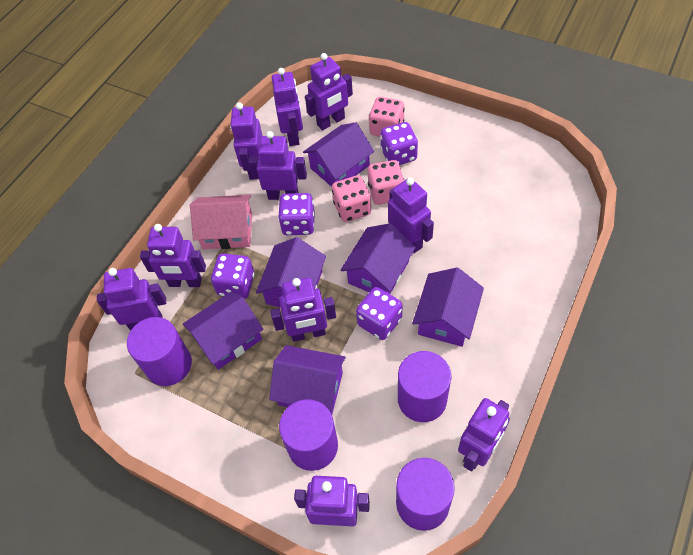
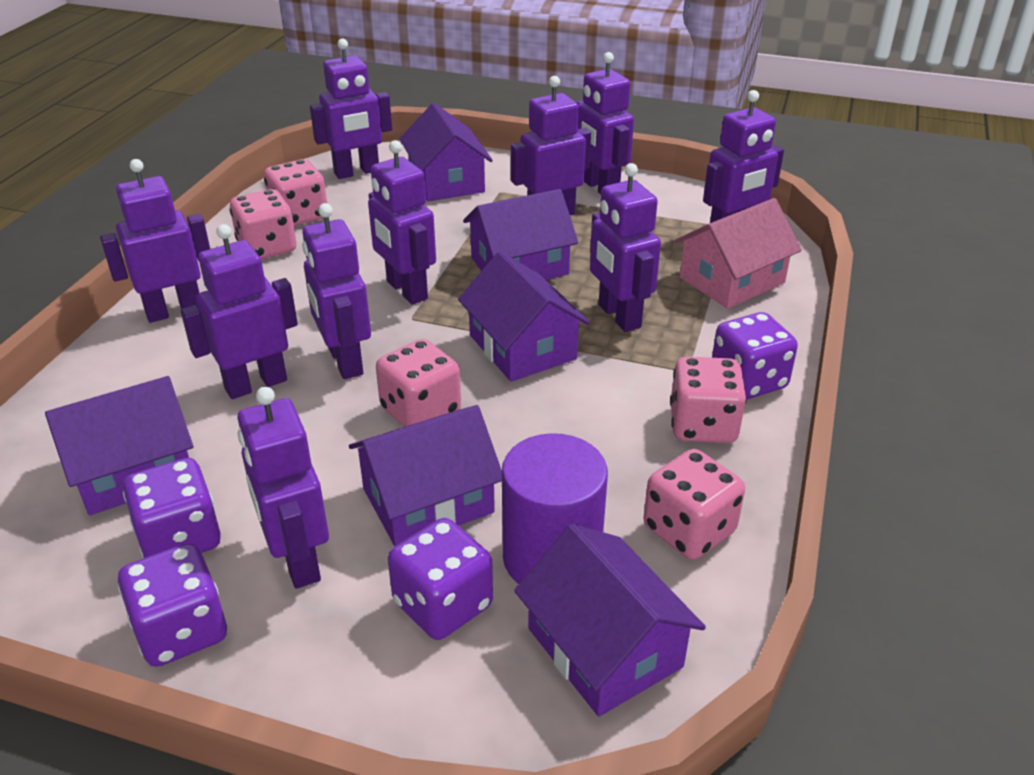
pink dice: [332,175,371,222] [368,160,404,205] [369,97,405,137] = 3 -> [230,189,296,259] [264,159,327,226] [376,339,461,427] [643,449,745,560] [670,357,747,443] = 5
purple cylinder: [127,317,192,386] [279,399,338,471] [396,458,455,531] [398,351,451,422] = 4 -> [502,433,608,584] = 1

